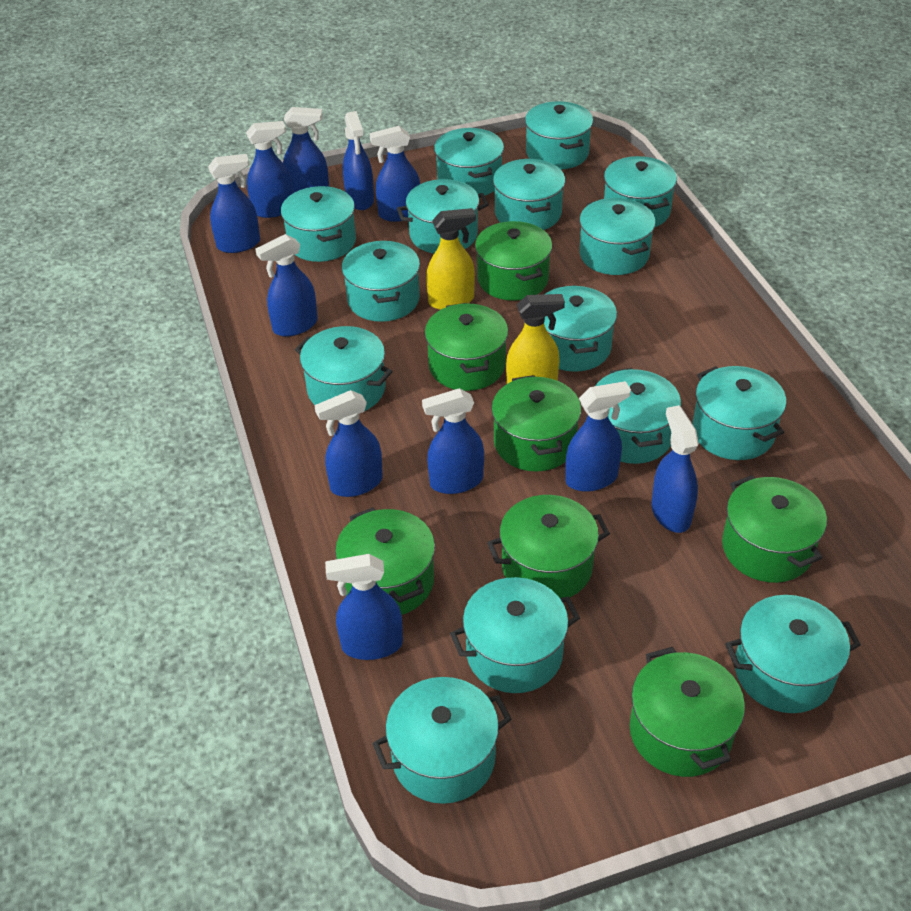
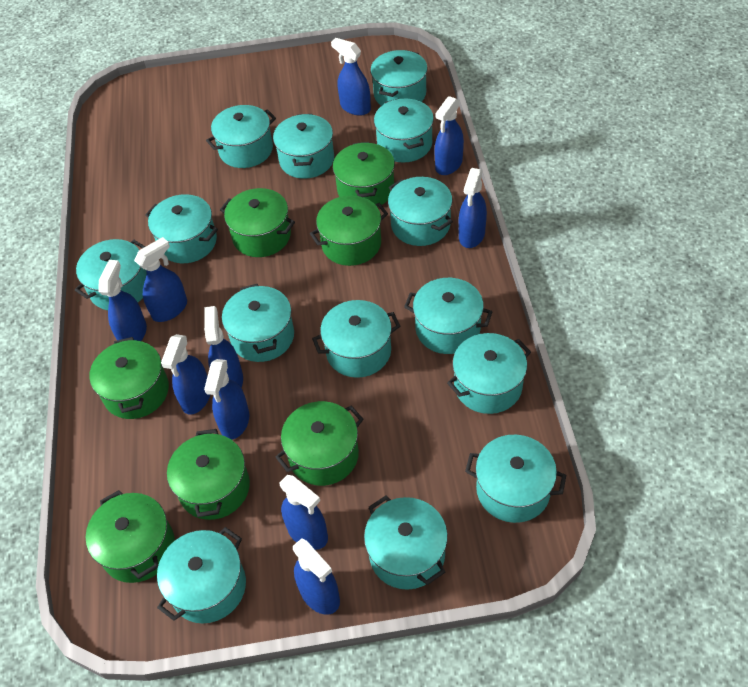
blue spray bottle: [208,154,260,253] [246,121,293,218] [255,234,318,337] [283,107,329,193] [314,390,383,497] [325,554,403,660] [343,111,374,210] [370,126,420,222] [422,388,484,494] [565,381,631,492] [651,405,699,533] = 11 -> [99,260,147,341] [134,237,187,322] [161,334,210,415] [204,306,243,387] [204,359,249,440] [280,475,328,550] [293,538,340,615] [331,38,371,115] [435,96,464,175] [458,168,487,248] = 10
turquoise pot: [281,186,356,262] [295,326,393,411] [342,241,420,322] [372,677,511,804] [397,179,489,254] [434,128,504,196] [450,577,580,693] [493,159,565,230] [525,101,593,169] [544,285,617,372] [579,198,656,275] [596,368,681,464] [604,156,677,227] [693,366,786,460] [725,595,861,713] = 15 -> [75,239,146,310] [145,194,218,263] [157,527,246,624] [206,105,276,168] [222,284,294,362] [273,114,334,179] [312,300,400,378] [364,496,448,590] [370,50,427,106] [374,98,434,162] [388,177,453,246] [404,278,492,354] [447,333,531,414] [465,435,566,523] = 14
yellow spray bottle: [426,208,476,310] [506,294,565,384] = 2 -> none = 0

